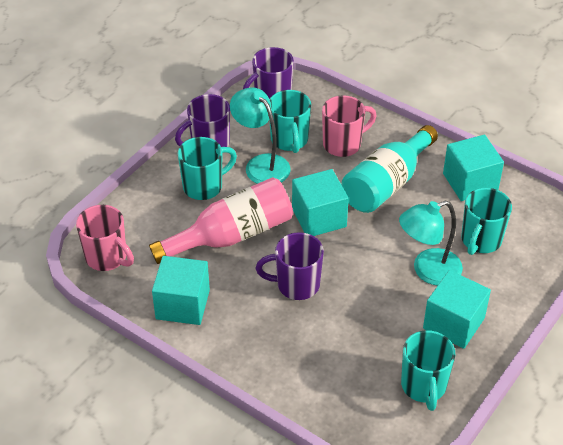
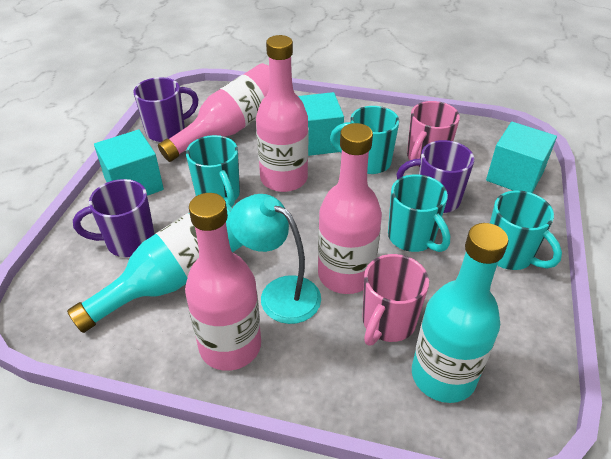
pink bottle: [149,177,293,264] = 1 -> [158,63,270,162] [185,193,261,371] [256,35,308,192] [318,123,382,294] = 4
turquoise bottle: [341,125,438,213] = 1 -> [67,202,243,333] [412,223,508,403] = 2
turquoise cube: [152,256,210,325] [292,169,349,236] [423,270,491,349] [443,135,504,201] = 4 -> [94,129,164,196] [298,92,344,156] [486,122,557,193] = 3
turquoise lamp: [230,87,291,184] [399,201,463,286] = 2 -> [229,194,321,324] = 1

